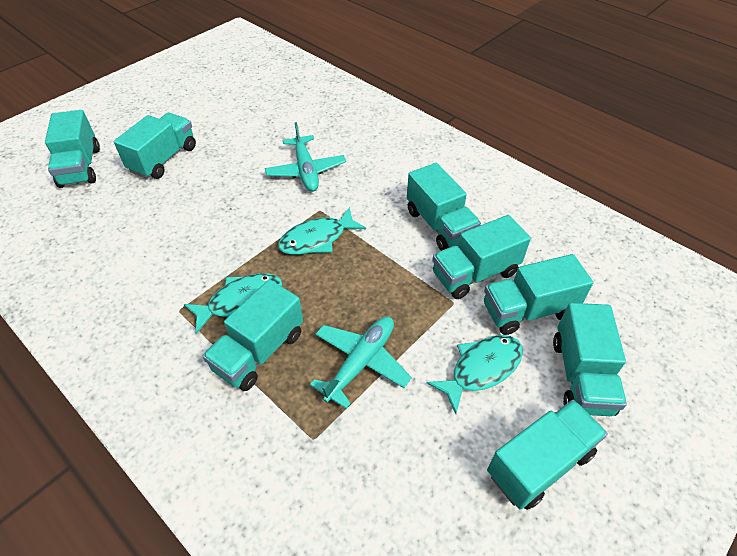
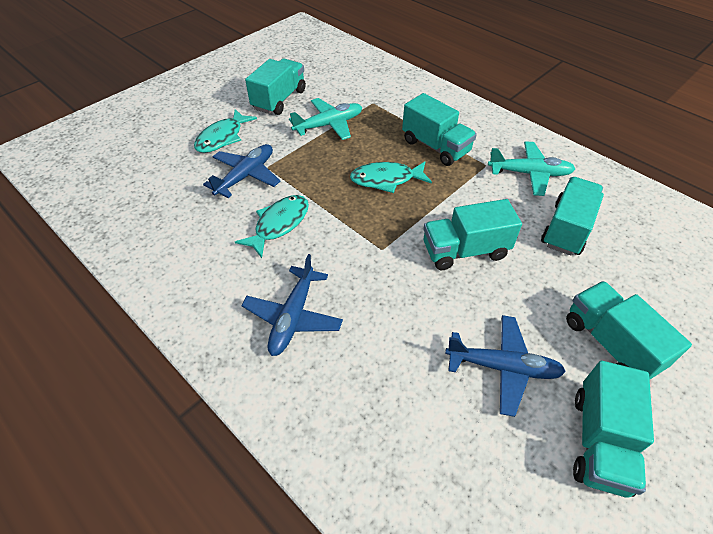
blue plane: none = 0 -> [203,144,280,198] [241,254,343,356] [445,315,566,417] = 3
turquoise truck: [45,110,100,188] [114,113,196,179] [203,279,303,391] [407,163,481,251] [432,215,531,299] [484,254,593,335] [487,400,607,510] [553,303,627,416] = 8 -> [245,59,306,115] [402,93,477,166] [423,199,522,270] [541,177,604,256] [566,281,692,379] [573,361,654,497] = 6

